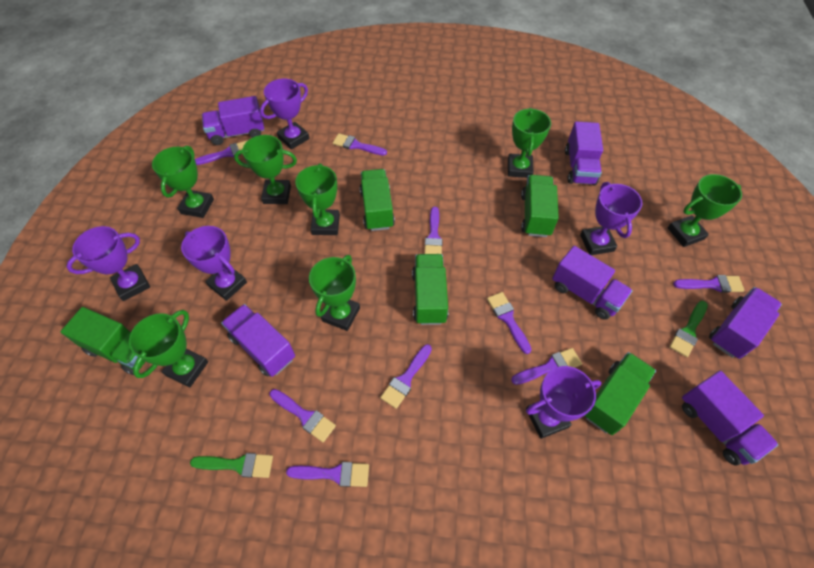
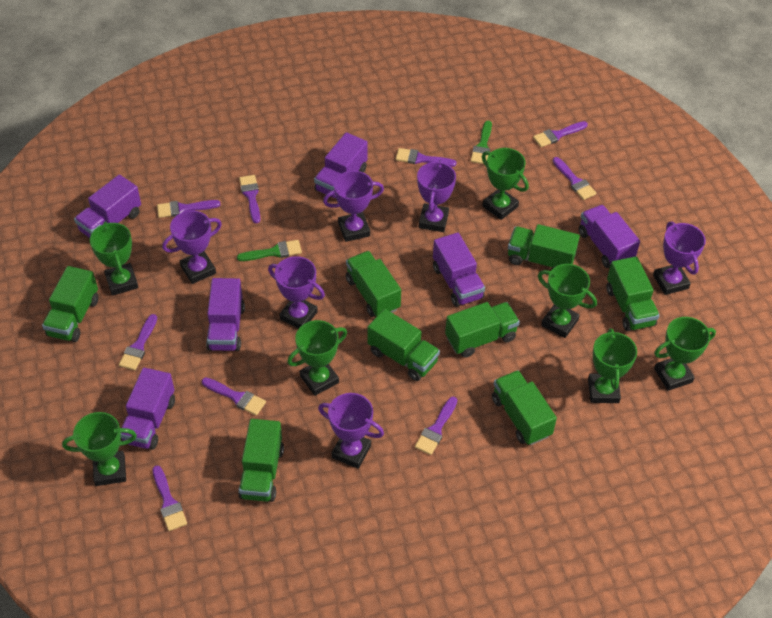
green truck: [60,307,145,375] [360,169,395,231] [412,254,448,325] [521,175,559,237] [585,352,656,435] = 5 -> [42,266,99,342] [238,419,284,502] [346,251,401,317] [368,309,440,381] [445,302,520,358] [492,370,557,445] [508,224,580,270] [606,256,660,331] = 8
purple trophy: [66,226,150,301] [181,226,247,301] [260,79,310,150] [526,366,602,439] [580,182,642,255] = 5 -> [162,211,222,284] [268,256,325,329] [318,393,384,469] [323,171,384,242] [417,160,456,232] [653,222,706,295] = 6

